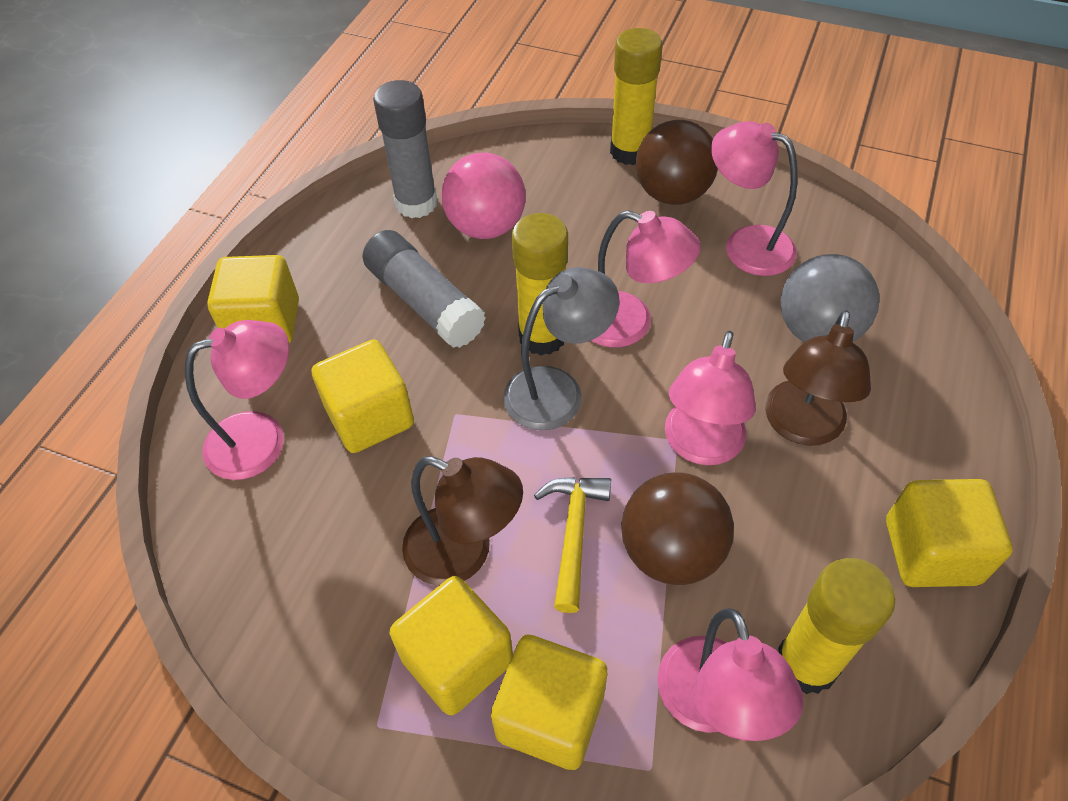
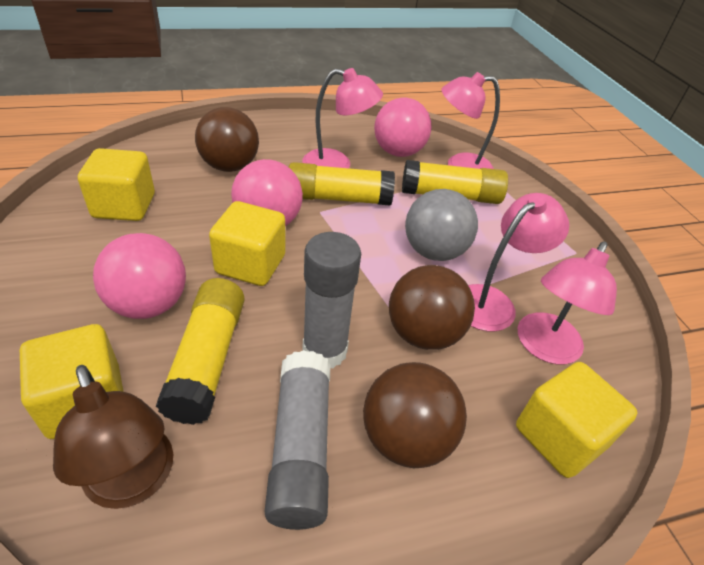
brown ball: [621,472,734,585] [636,120,718,205] = 2 -> [195,107,259,172] [363,362,467,468] [389,265,475,350] = 3
brown lamp: [402,456,523,586] [765,310,871,446] = 2 -> [53,365,173,509] = 1
grey lamp: [503,267,620,430] = 1 -> none = 0
pink ball: [441,153,526,239] = 1 -> [93,233,186,319] [231,159,303,226] [374,97,431,157] = 3
pink lamp: [185,320,289,480] [591,210,700,347] [657,608,804,741] [665,331,756,465] [711,121,798,276] = 5 -> [302,68,383,168] [441,72,500,169] [468,193,569,332] [518,241,617,364] = 4
yellow cube: [207,255,299,344] [312,340,414,453] [389,576,513,715] [491,635,607,770] [886,479,1013,587] = 5 -> [20,324,123,439] [78,148,155,221] [209,201,286,286] [516,362,637,478] = 4
yellow hammer: [534,477,611,613] = 1 -> none = 0

